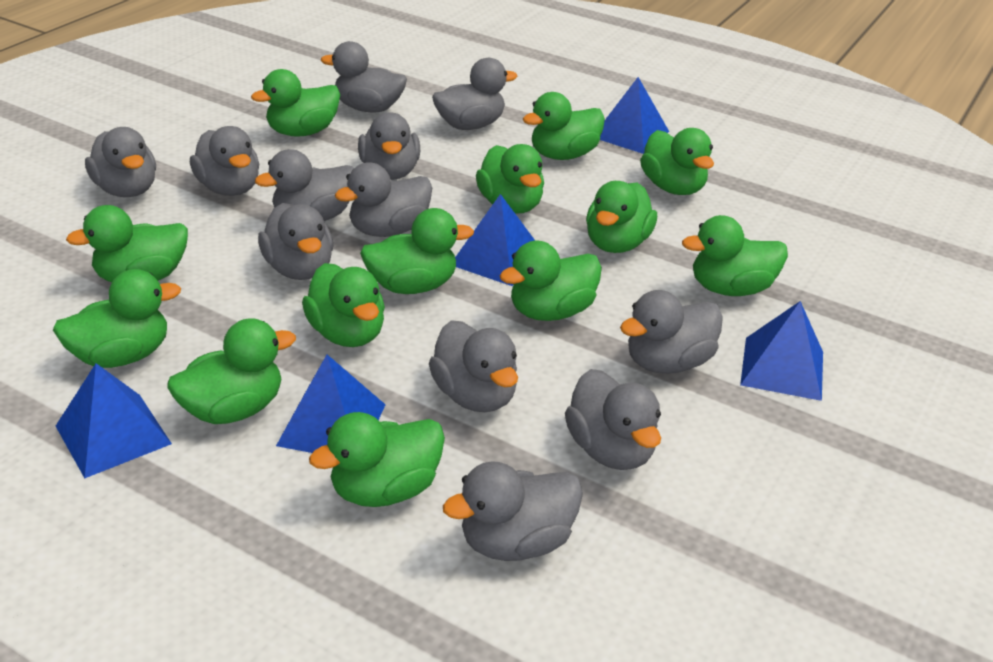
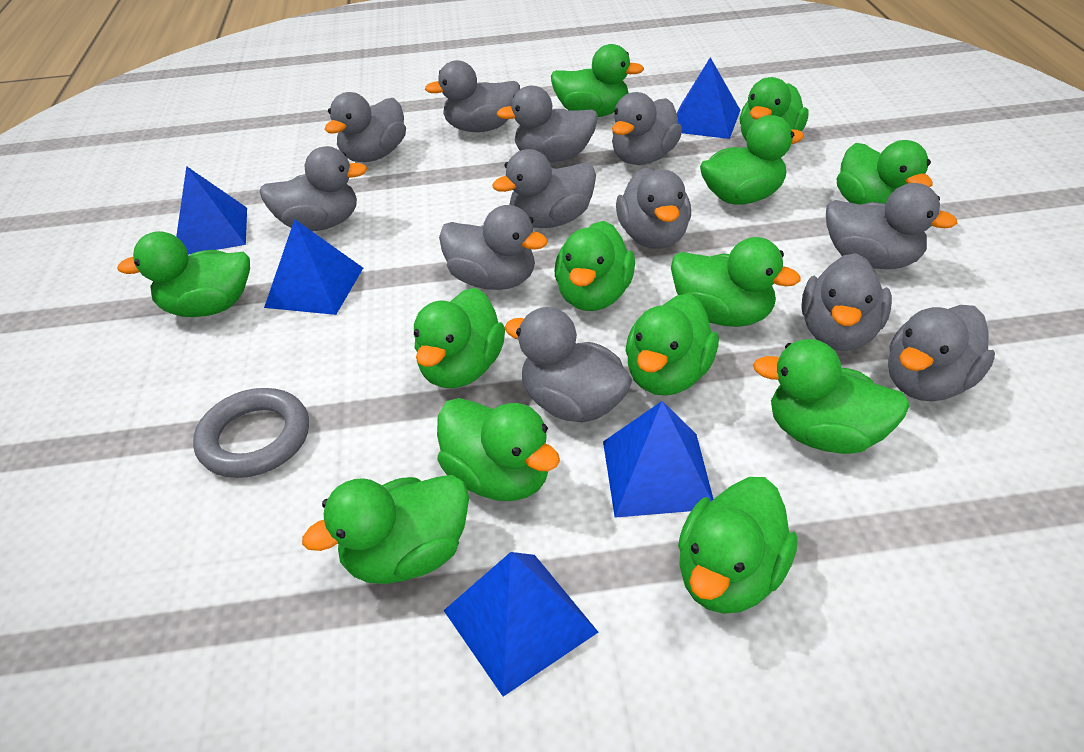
grey ring: none = 0 -> [193,388,309,478] = 1

